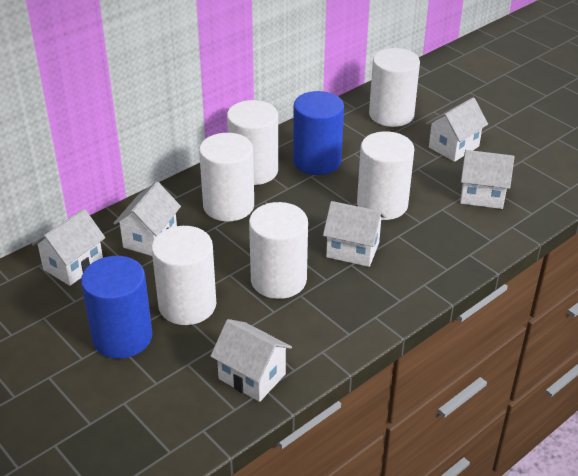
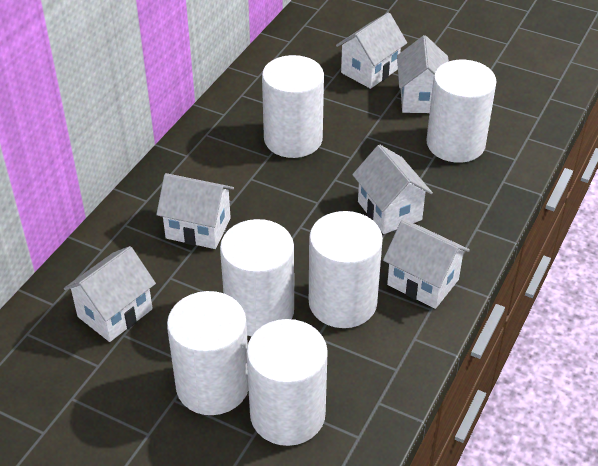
blue cylinder: [81,256,152,359] [293,91,344,175] = 2 -> none = 0

